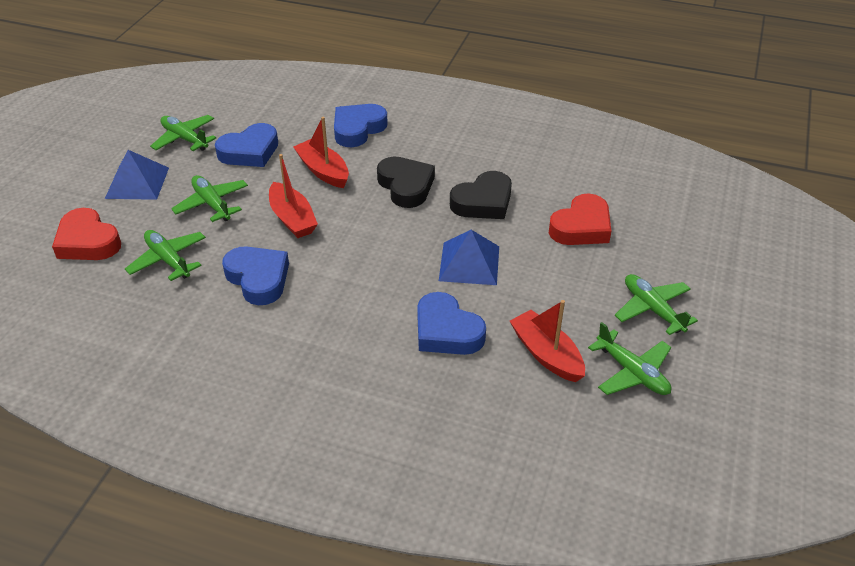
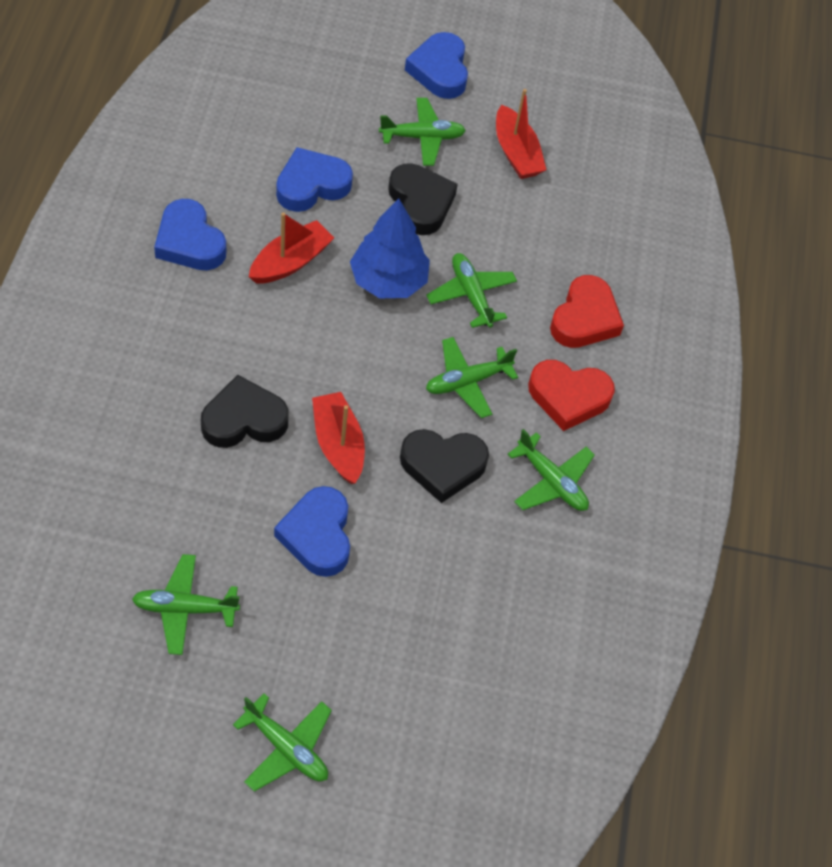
black heart: [377,156,435,208] [450,171,512,219] = 2 -> [201,375,289,448] [388,163,458,235] [400,429,489,503] = 3
blue pyramid: [105,150,169,200] [439,230,499,285] = 2 -> none = 0
blue tree: none = 0 -> [350,199,430,298] = 1
green plane: [125,230,206,281] [150,115,216,151] [171,175,248,222] [588,322,671,395] [615,274,698,335] = 5 -> [132,554,240,655] [233,693,332,792] [379,98,466,166] [426,253,517,328] [426,337,518,418] [508,429,595,511] = 6

